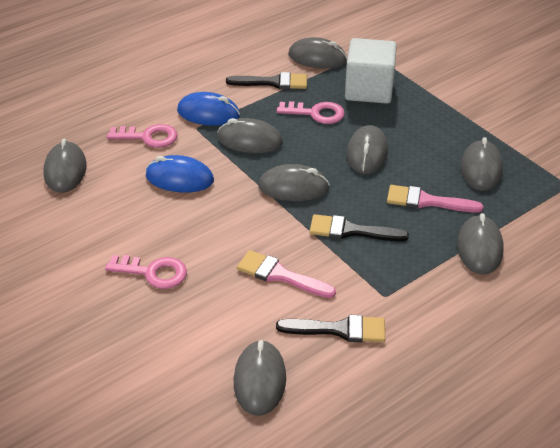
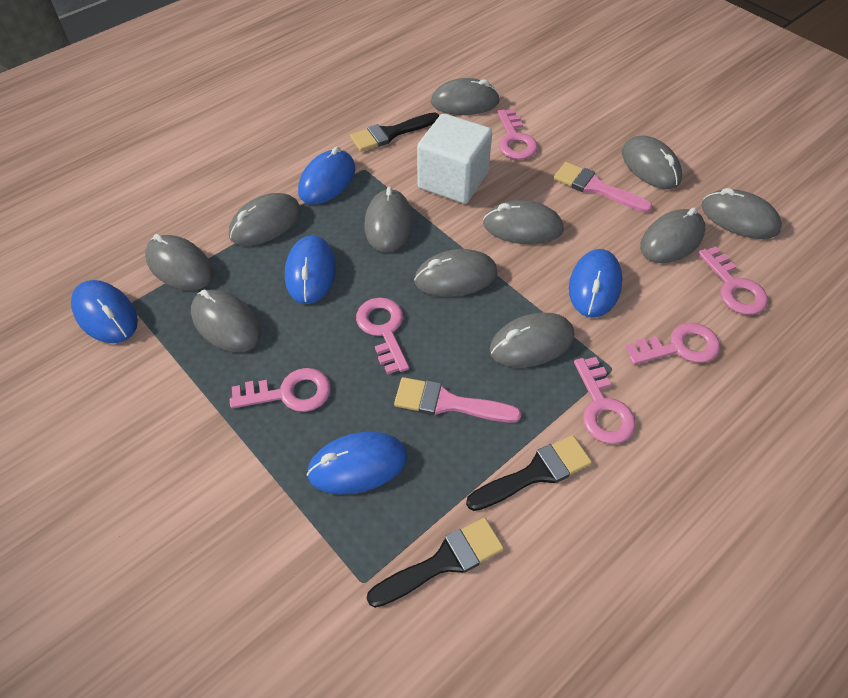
blue mouse: [146,155,214,193] [177,92,240,126] = 2 -> [71,280,138,343] [285,235,336,304] [298,147,355,204] [307,432,407,495] [569,249,623,318] = 5
grey mouse: [43,139,87,193] [217,118,283,153] [234,340,286,416] [258,164,330,201] [288,37,347,69] [347,125,388,174] [457,213,504,275] [461,137,503,191] = 8 -> [145,234,213,290] [191,289,261,352] [229,193,301,246] [364,187,413,253] [414,249,497,297] [431,78,500,115] [483,200,564,244] [489,312,574,368] [622,136,682,189] [640,208,705,263] [701,188,782,239] = 11
pink key: [105,255,187,289] [107,124,178,148] [276,101,345,124] = 3 -> [230,368,331,412] [356,297,409,374] [497,109,538,160] [574,357,636,444] [625,323,720,365] [698,246,768,315] = 6

